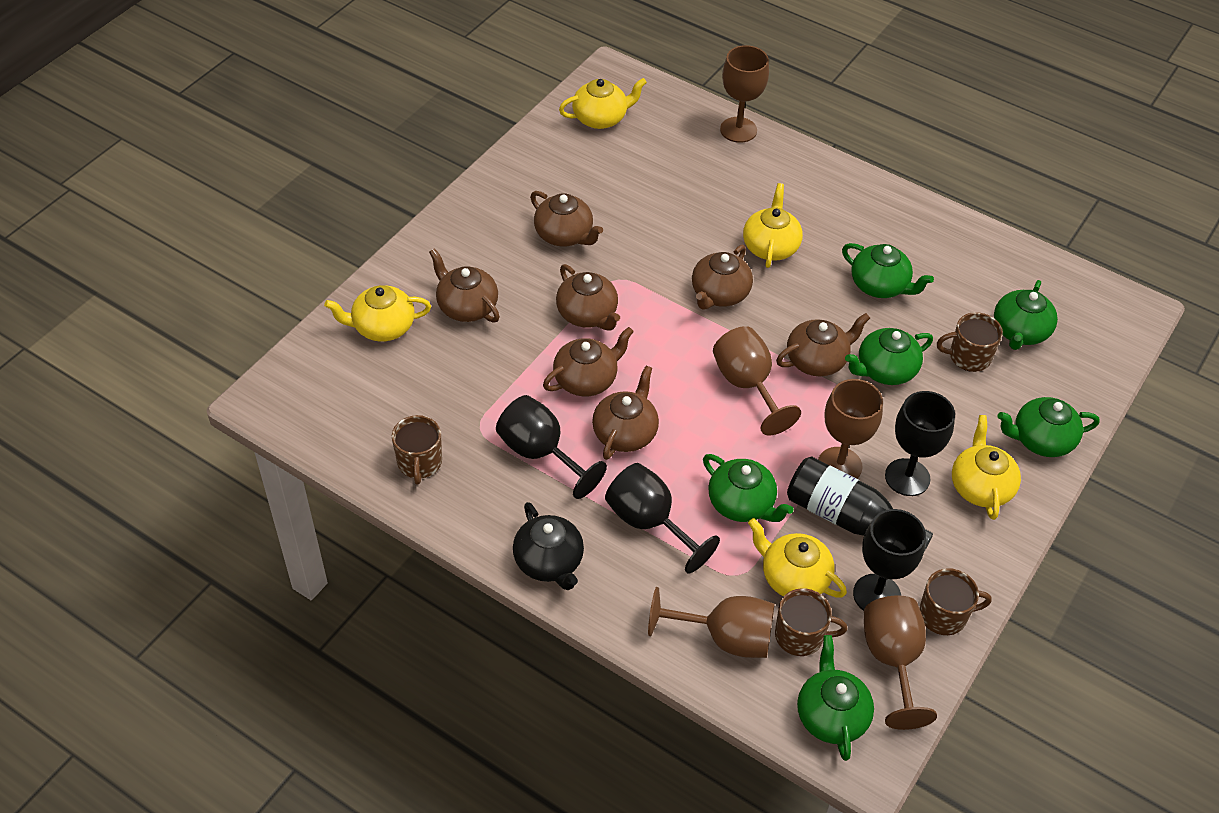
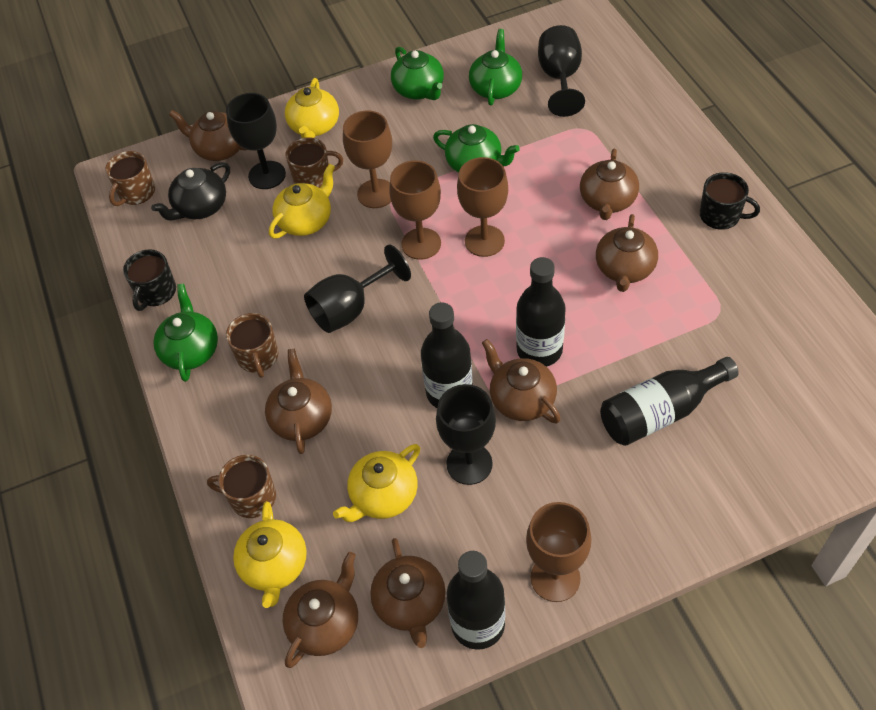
black bottle: [787,456,933,552] = 1 -> [421,302,473,408] [447,551,505,650] [516,257,566,366] [600,357,739,446] = 4
black mug: none = 0 -> [123,249,176,311] [700,172,760,230] = 2
brown goblet: [648,587,775,658] [713,326,801,436] [720,45,769,143] [818,379,883,479] [864,595,937,730] = 5 -> [343,110,392,208] [389,160,441,260] [457,157,508,257] [526,502,592,602] = 4
green teapot: [703,454,794,522] [797,635,874,761] [842,243,934,298] [845,328,933,385] [994,280,1058,350] [997,397,1100,457] = 6 -> [153,284,218,382] [391,47,444,100] [433,124,520,173] [469,29,522,106] = 4
yellow teapot: [324,285,431,342] [559,78,647,129] [743,183,803,268] [748,518,847,597] [952,415,1021,520] = 5 -> [233,501,307,608] [269,164,335,239] [285,78,339,138] [333,444,420,522] = 4

